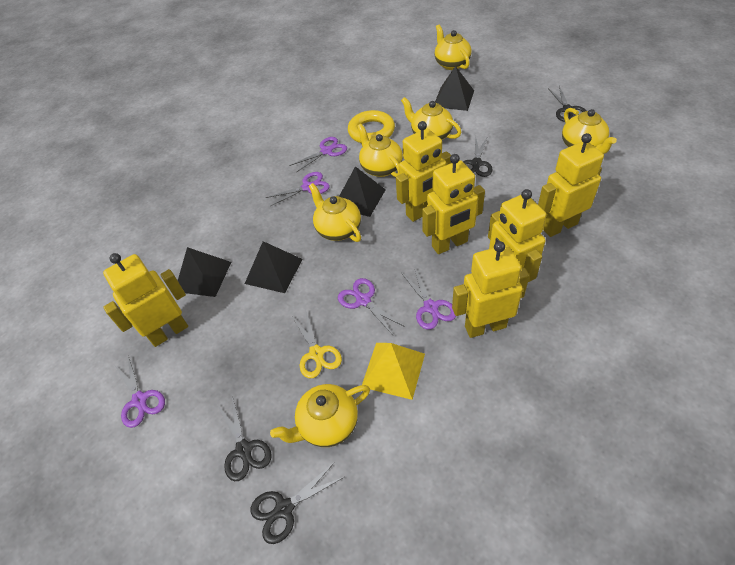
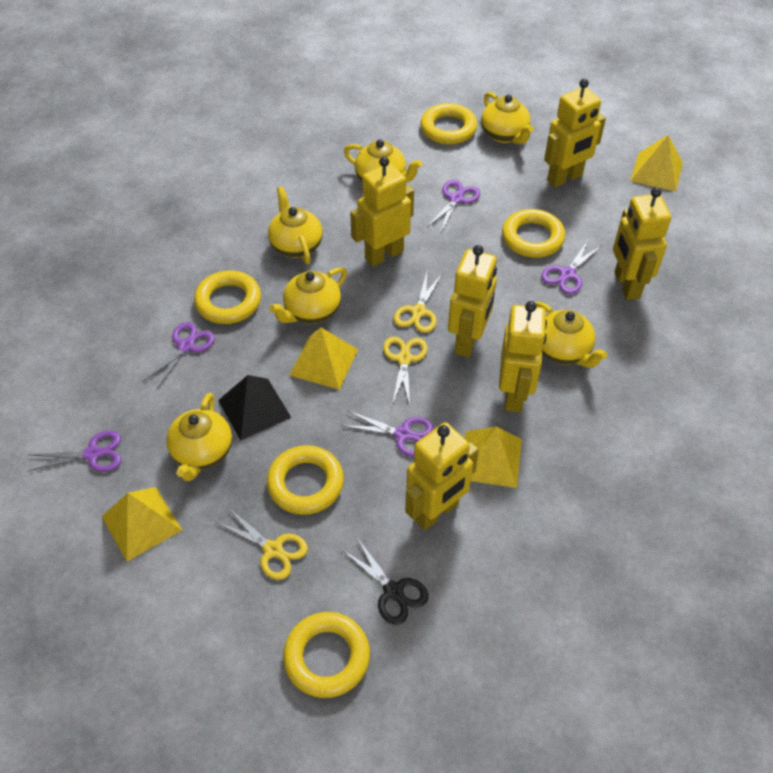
black pyramid: [178,247,231,297] [245,241,303,293] [339,166,386,217] [435,66,474,111] = 4 -> [218,375,292,440] = 1
black scissors: [216,396,271,481] [251,462,344,544] [463,136,493,177] [548,86,587,121] = 4 -> [341,538,429,625] = 1
yellow pyramid: [362,343,425,400] = 1 -> [102,487,182,561] [290,328,358,389] [465,426,522,488] [630,135,683,192] = 4
yellow ring: [348,110,395,143] = 1 -> [194,270,261,324] [267,445,344,515] [283,612,370,698] [420,103,477,145] [502,209,565,258] = 5
yellow scissors: [291,309,342,378] = 1 -> [216,508,308,580] [383,337,428,406] [394,272,442,333] = 3

